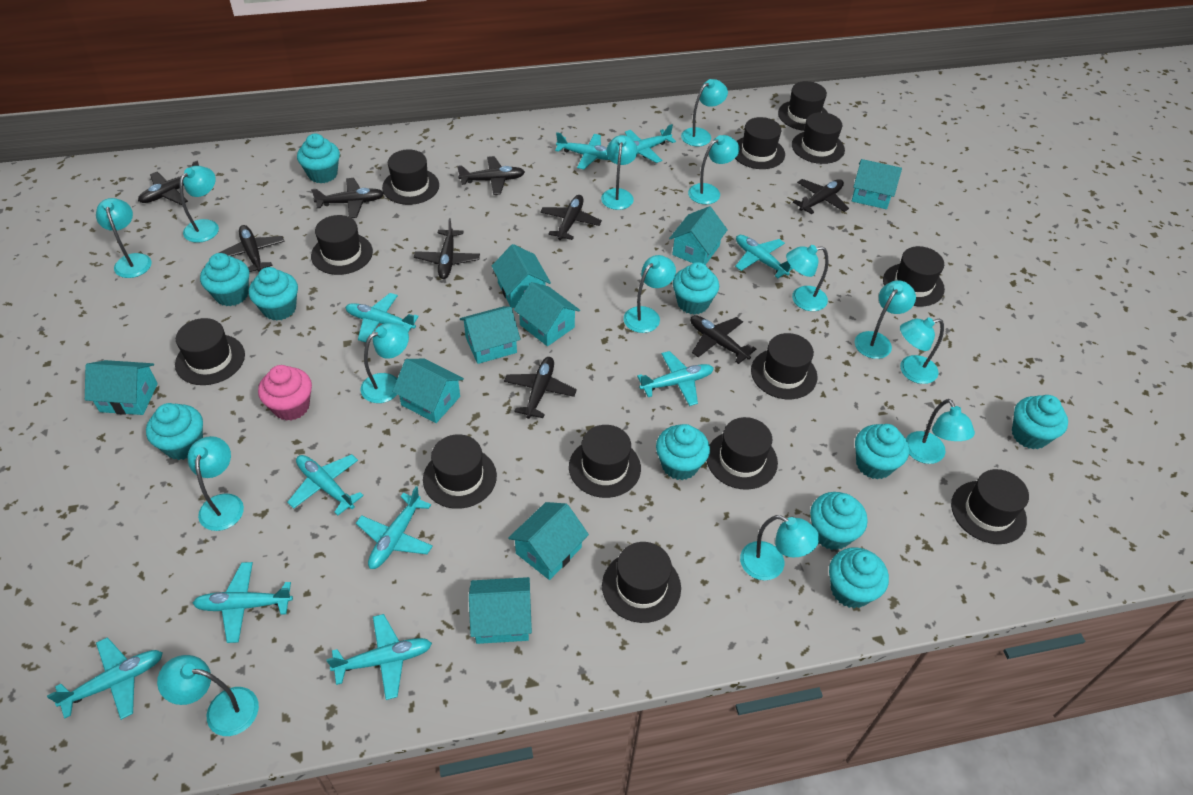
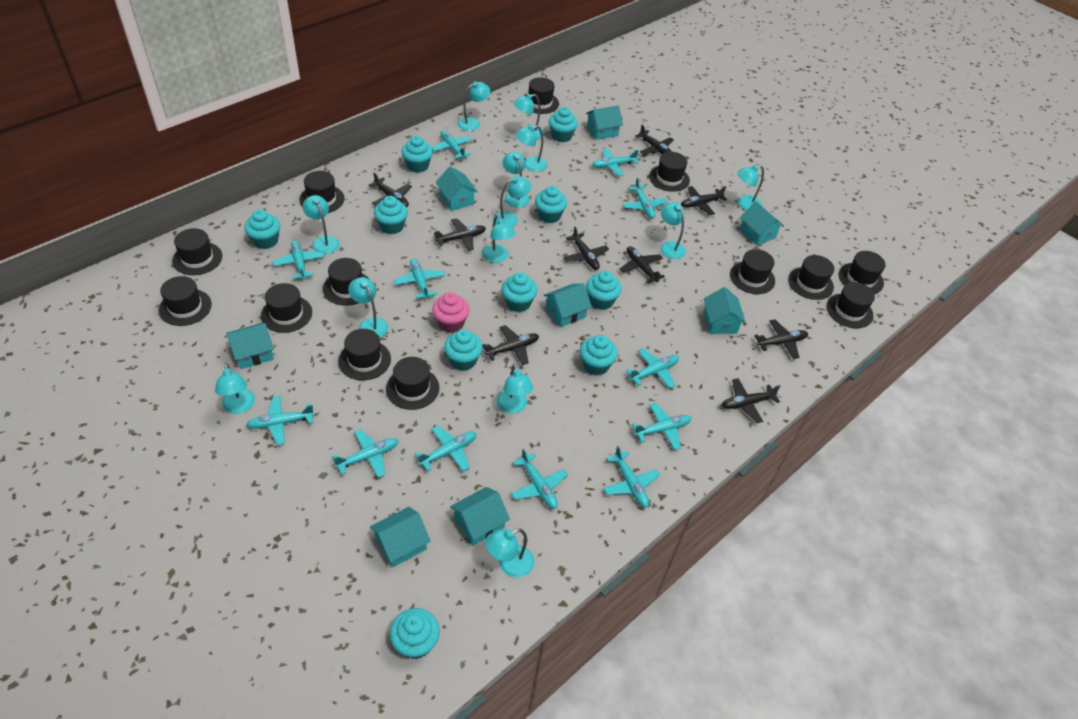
turquoise house: [85,360,158,415] [392,359,464,423] [460,306,520,364] [469,577,532,644] [492,244,551,308] [508,502,589,580] [514,282,580,346] [669,206,728,265] [852,159,902,209] = 9 -> [226,322,274,369] [370,507,431,567] [436,166,478,211] [450,487,510,546] [544,283,592,327] [586,105,623,140] [704,287,746,334] [739,201,784,246] = 8
turquoise lamp: [96,198,151,278] [157,655,259,736] [179,166,219,243] [188,436,244,531] [361,323,409,403] [601,135,638,210] [624,255,676,333] [681,79,728,146] [688,135,739,204] [740,515,819,580] [786,245,828,311] [855,280,916,359] [900,317,944,384] [906,399,975,464] = 14 -> [215,363,255,414] [303,195,339,254] [348,277,388,338] [457,81,490,131] [482,215,516,263] [485,528,534,578] [493,176,531,227] [497,364,533,413] [503,152,530,208] [514,94,544,139] [515,125,547,172] [660,202,686,259] [737,165,764,210] = 13
turquoise plane: [47,637,163,720] [193,562,293,643] [287,454,364,515] [326,614,432,700] [345,293,419,342] [356,486,433,569] [555,132,610,169] [625,124,676,163] [637,351,714,406] [735,235,793,278] = 10 -> [246,396,315,445] [272,240,325,280] [333,429,399,478] [394,259,445,299] [415,425,477,471] [432,130,473,159] [511,449,568,509] [592,149,639,176] [603,446,660,507] [623,177,667,219] [626,348,679,389] [632,403,692,450] = 12

